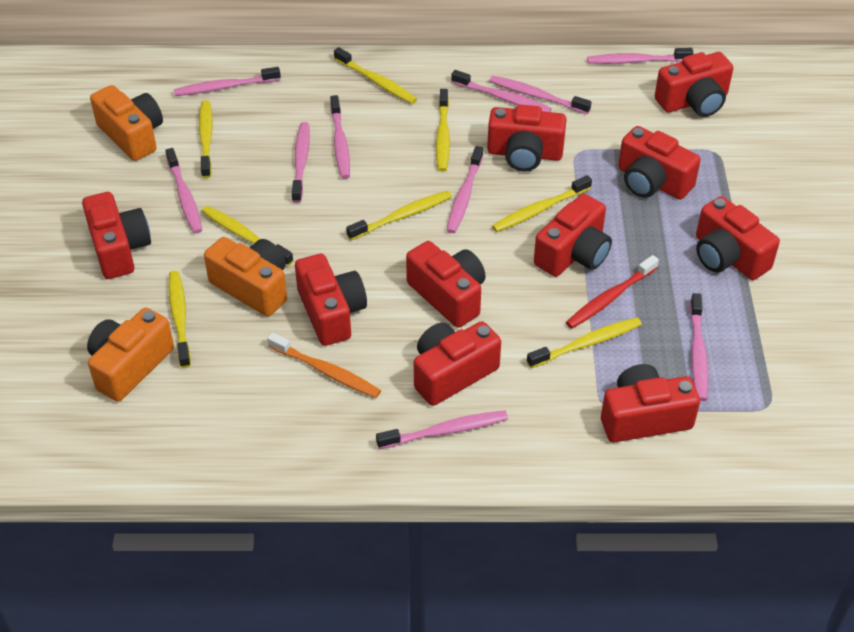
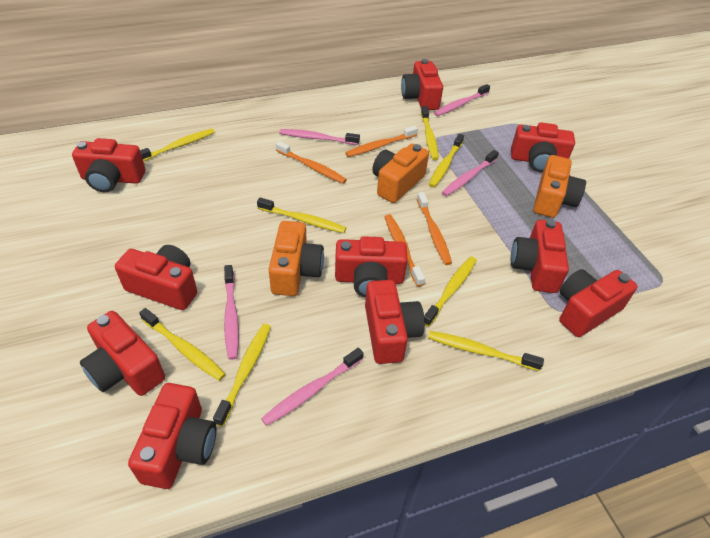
orange toothbrush: [267,332,381,398] = 1 -> [276,141,347,184] [345,126,418,157] [385,214,425,287] [417,192,452,265] = 4
pink toothbrush: [165,148,202,234] [174,67,281,96] [292,122,310,203] [330,95,350,179] [376,411,508,449] [446,146,483,233] [451,70,552,112] [489,76,591,114] [587,48,694,64] [690,293,708,401] = 10 -> [224,265,239,360] [261,348,364,426] [279,129,360,145] [434,84,490,116] [442,150,499,196] = 5
red toothbrush: [566,255,659,328] = 1 -> none = 0

